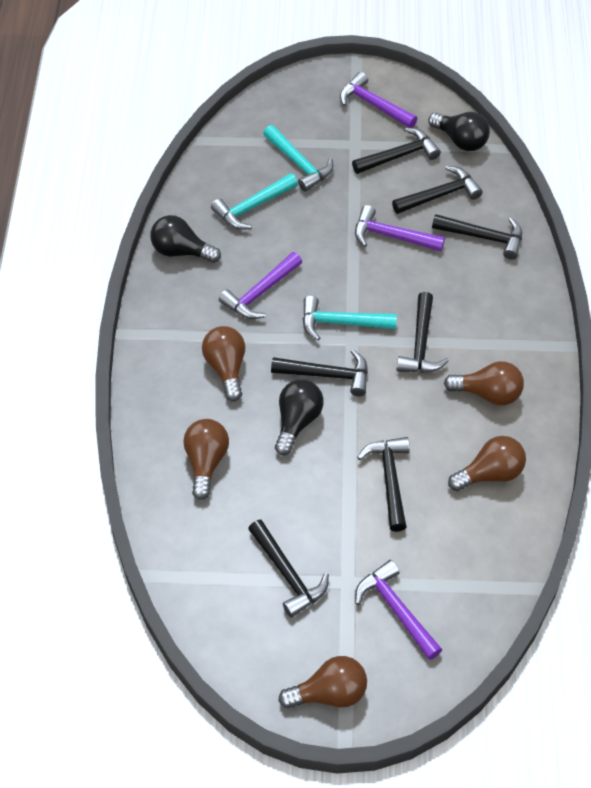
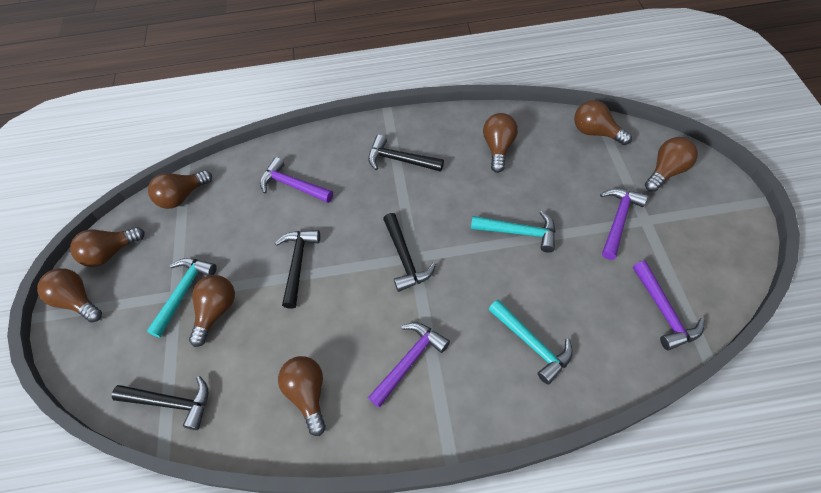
black hammer: [248,520,329,618] [271,349,368,396] [352,127,441,174] [357,437,410,532] [392,166,483,214] [397,292,449,373] [432,214,522,260] = 7 -> [112,376,208,430] [275,230,320,309] [368,135,444,172] [383,213,436,292] = 4
black light bulb: [150,215,221,263] [275,379,324,455] [428,112,490,151] = 3 -> none = 0
brown light bulb: [183,419,229,500] [202,326,245,401] [279,656,367,708] [444,361,524,406] [448,436,526,491] = 5 -> [37,268,102,323] [70,227,145,267] [148,170,212,209] [189,275,235,347] [278,356,326,436] [483,113,518,173] [574,100,632,145] [645,137,698,192] = 8

